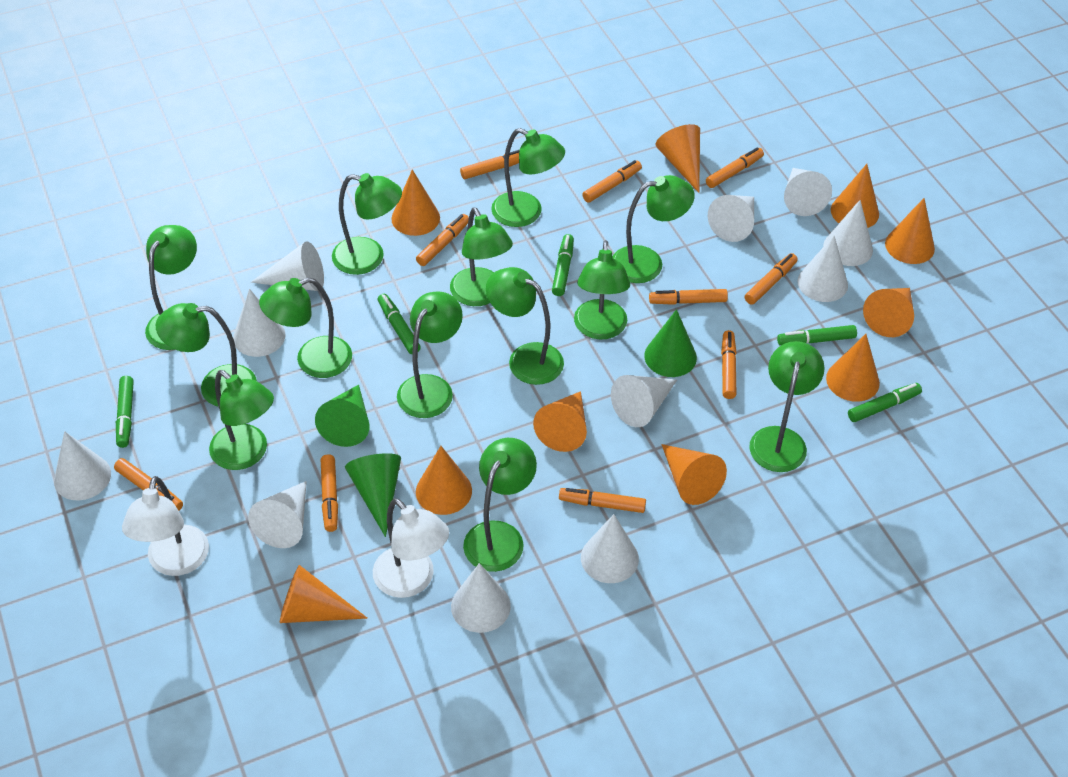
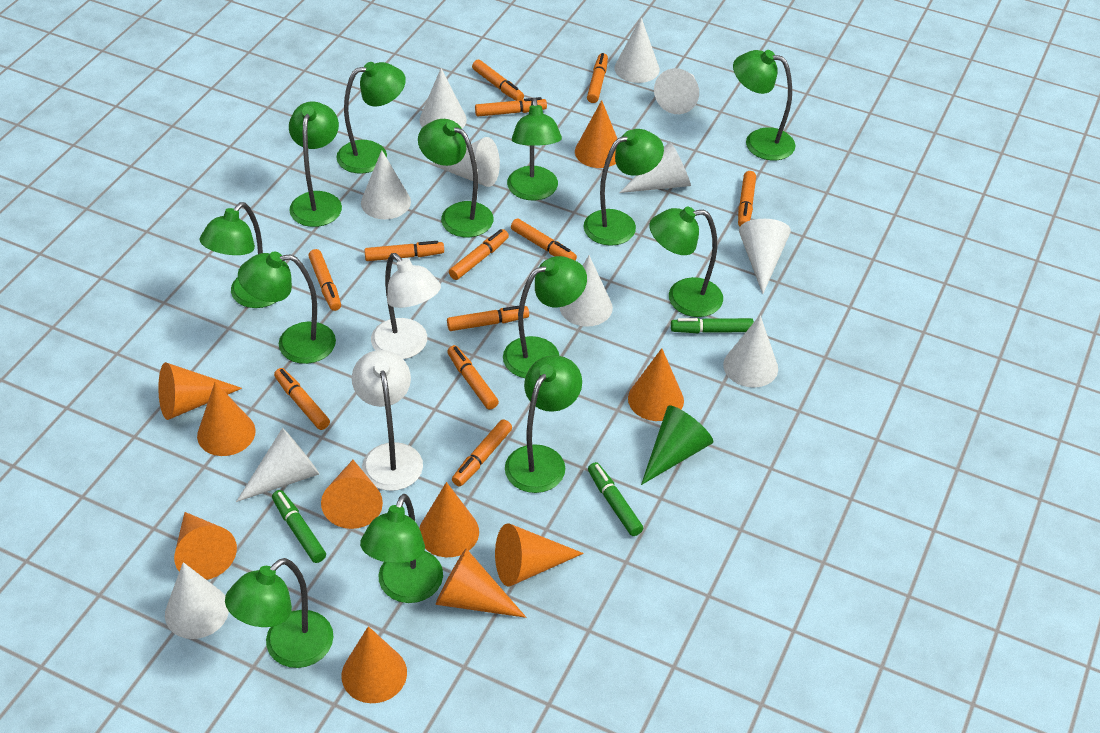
green cone: [315,385,369,447] [345,453,401,537] [644,309,697,377] = 3 -> [641,406,713,485] = 1
green marker: [116,376,134,448] [378,294,421,354] [552,234,574,296] [777,325,857,346] [848,383,922,422] = 5 -> [272,490,326,563] [588,462,643,536] [671,318,754,333] = 3
orange marker: [114,458,183,511] [321,454,338,532] [416,214,469,266] [460,150,520,179] [559,488,646,513] [582,160,642,203] [649,289,728,305] [706,147,764,188] [721,330,737,399] [744,253,798,305] = 10 -> [274,368,330,430] [308,249,341,311] [364,241,444,261] [447,306,529,331] [447,345,499,410] [449,229,509,280] [452,419,512,486] [472,60,524,101] [475,97,547,116] [511,219,577,261] [587,53,608,103] [738,171,756,227] = 12

